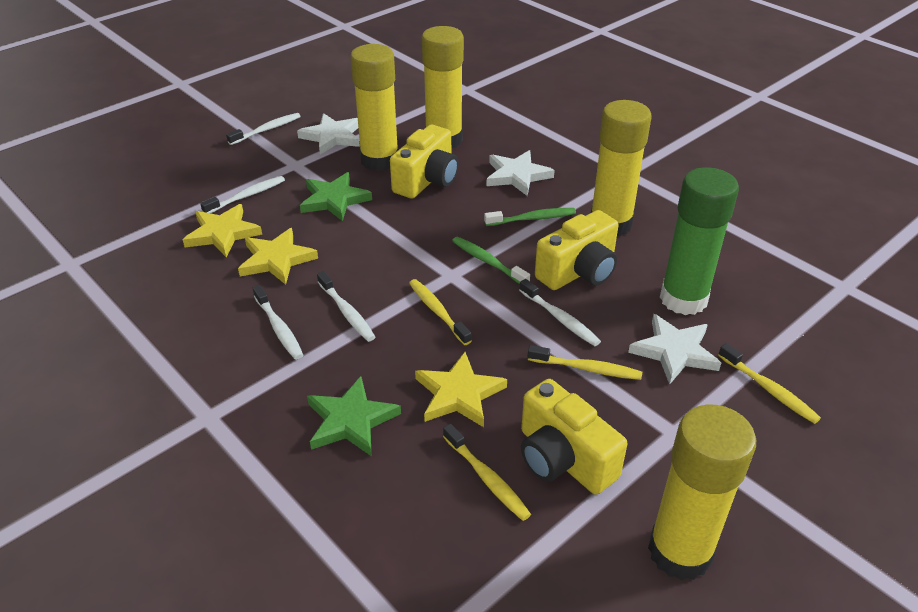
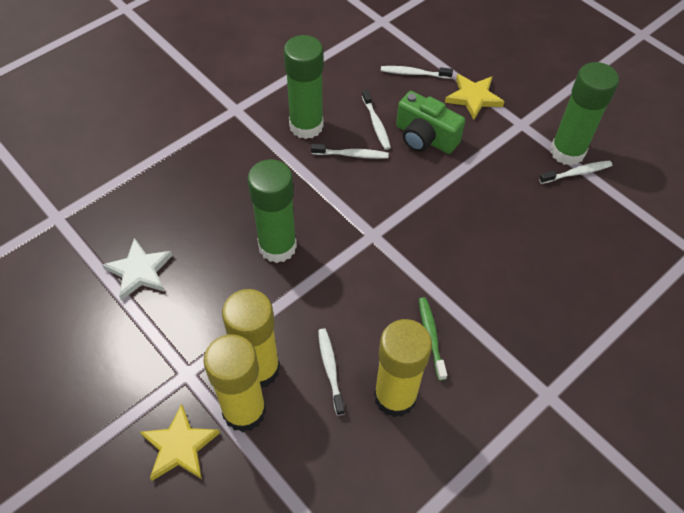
green camera: none = 0 -> [396,91,465,154] = 1
green glue stick: [660,167,739,315] = 1 -> [248,159,297,263] [284,35,324,139] [550,62,619,166] = 3
green star: [300,172,372,221] [307,376,401,456] = 2 -> none = 0
green toothbrush: [452,237,530,284] [484,208,576,226] = 2 -> [419,297,447,381] = 1
white star: [297,113,360,155] [486,150,555,196] [628,314,721,385] = 3 -> [102,238,173,301] = 1
yellow camera: [390,125,459,199] [521,379,627,495] [535,210,618,290] = 3 -> none = 0
yellow glue stick: [350,44,399,171] [422,26,464,149] [591,100,652,236] [648,405,756,581] = 4 -> [204,334,266,432] [222,289,280,388] [374,319,432,417] = 3
yellow star: [183,204,262,257] [238,228,318,285] [415,352,507,427] = 3 -> [140,404,220,481] [445,74,504,120] = 2
yellow toothbrush: [409,279,472,345] [443,424,531,521] [527,345,642,380] [718,343,821,424] = 4 -> none = 0

